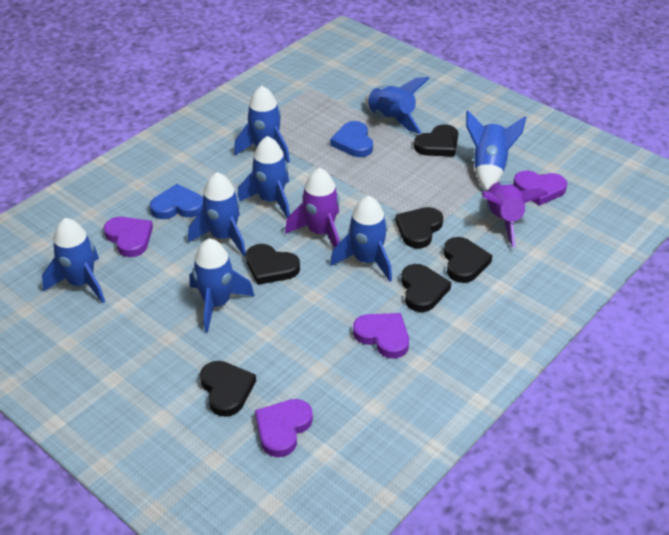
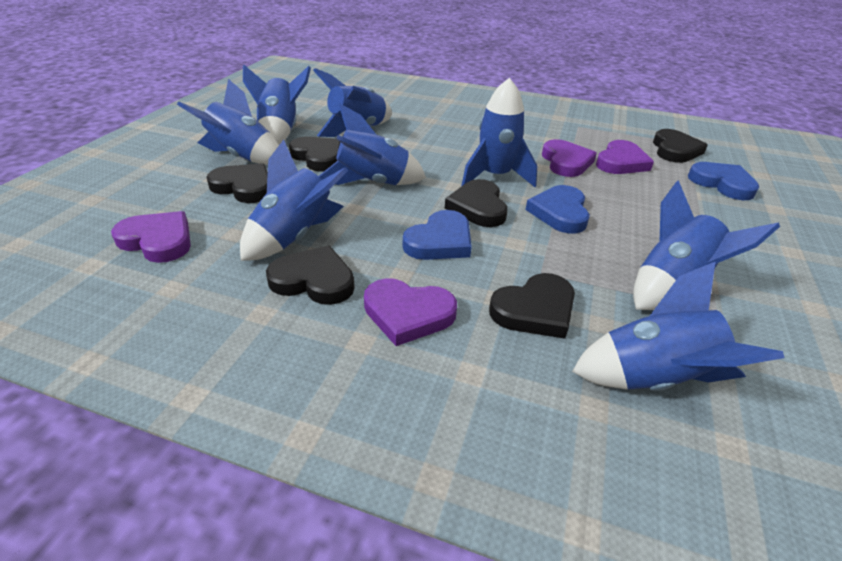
blue heart: [150,184,203,219] [330,121,373,157] = 2 -> [403,210,472,260] [525,185,590,233] [688,162,760,200] = 3
purple rocket: [285,168,339,248] [481,181,548,247] = 2 -> none = 0

